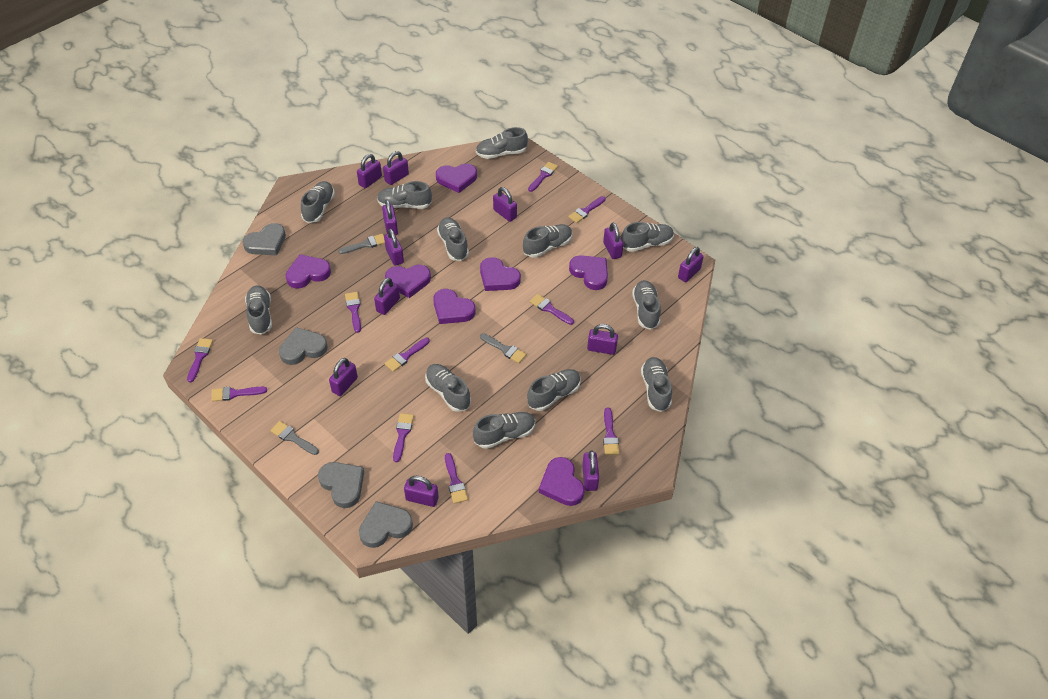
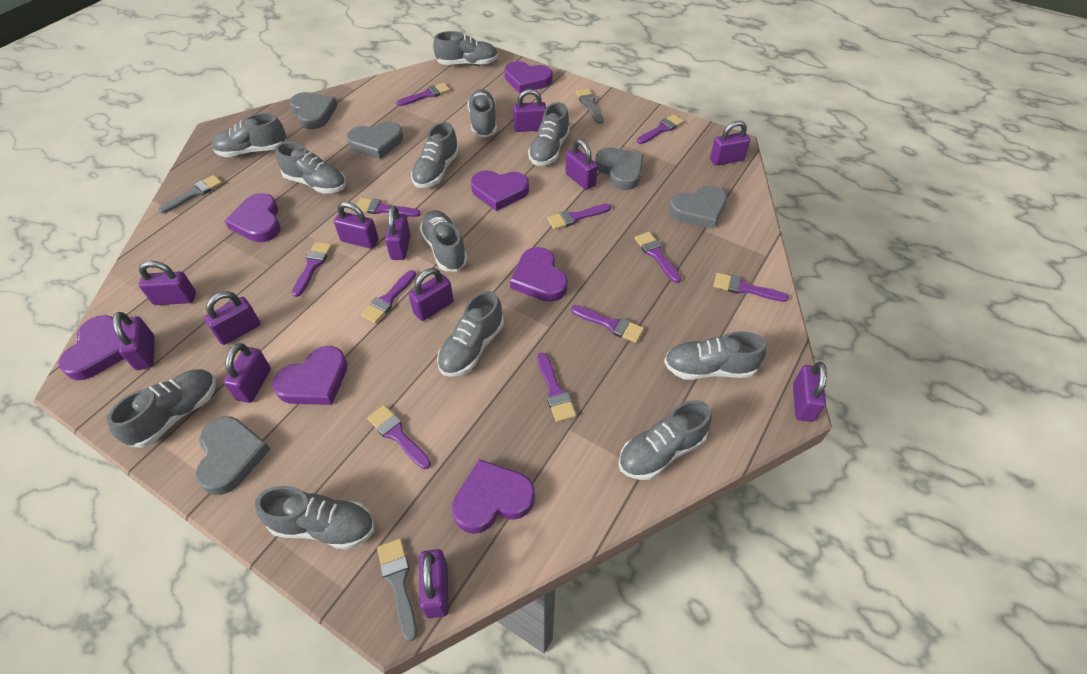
grey heart: [242,223,286,255] [279,327,328,365] [318,462,364,508] [359,501,413,548] = 4 -> [195,417,270,495] [289,92,337,129] [347,122,403,159] [595,147,644,190] [669,185,727,229] = 5
purple brush: [187,338,213,382] [211,387,267,402] [345,292,361,333] [385,338,430,372] [393,413,414,462] [445,453,468,504] [528,162,558,192] [530,294,574,325] [568,196,606,223] [603,408,619,455] = 10 -> [292,242,332,297] [356,198,421,217] [361,270,416,324] [367,405,431,469] [396,83,450,106] [537,353,576,422] [547,204,611,230] [571,305,644,343] [634,232,681,283] [637,114,684,144] [713,273,789,302] = 11

